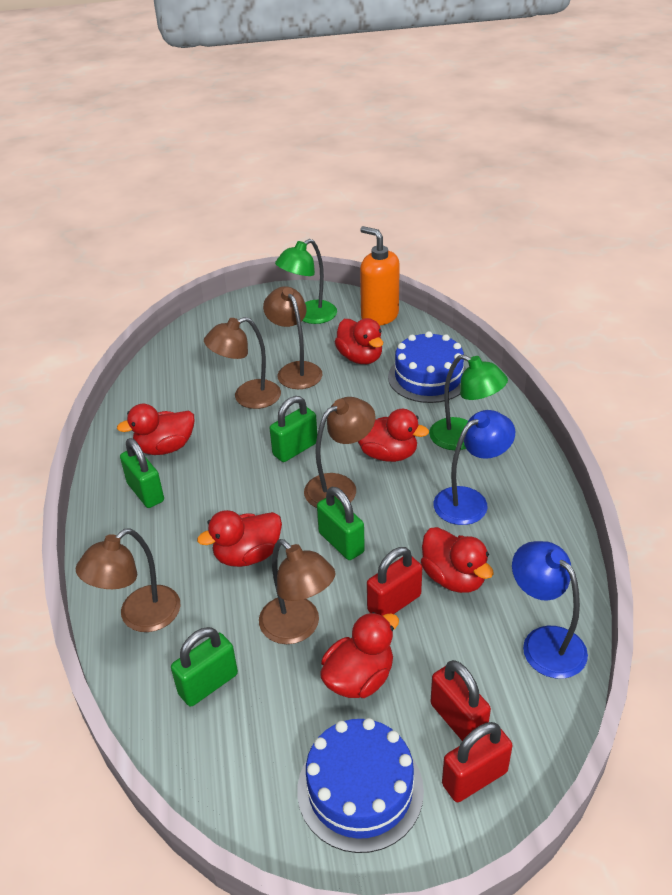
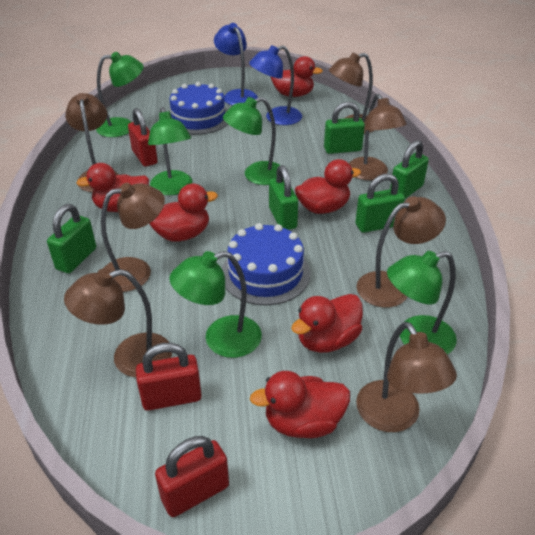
brown lamp: [76,528,180,632] [204,317,281,409] [259,539,336,644] [263,286,322,389] [304,397,375,508] = 5 -> [64,269,172,377] [65,93,119,192] [101,183,165,292] [329,53,375,134] [349,94,407,180] [356,196,446,308] [356,322,457,432] = 7
green lamp: [275,239,337,324] [429,354,508,450] = 2 -> [96,52,144,137] [148,107,192,195] [169,251,262,358] [223,97,280,185] [387,251,457,354] = 5
green padlock: [120,438,164,508] [171,627,238,706] [270,396,317,462] [317,487,365,560] = 4 -> [47,204,96,273] [269,165,298,230] [324,102,365,154] [355,174,405,233] [390,140,429,199] = 5
orange soap dispenser: [360,226,400,326] = 1 -> none = 0

